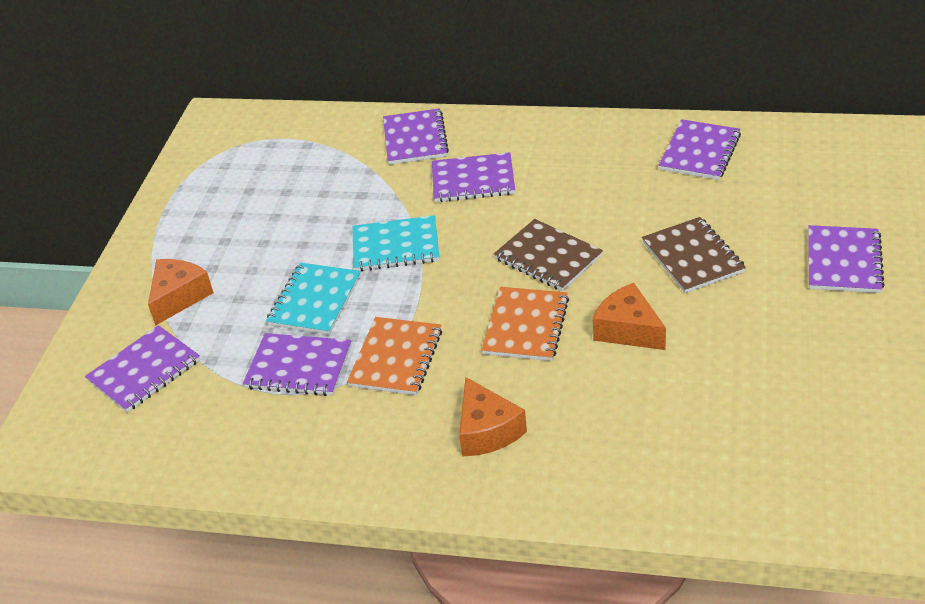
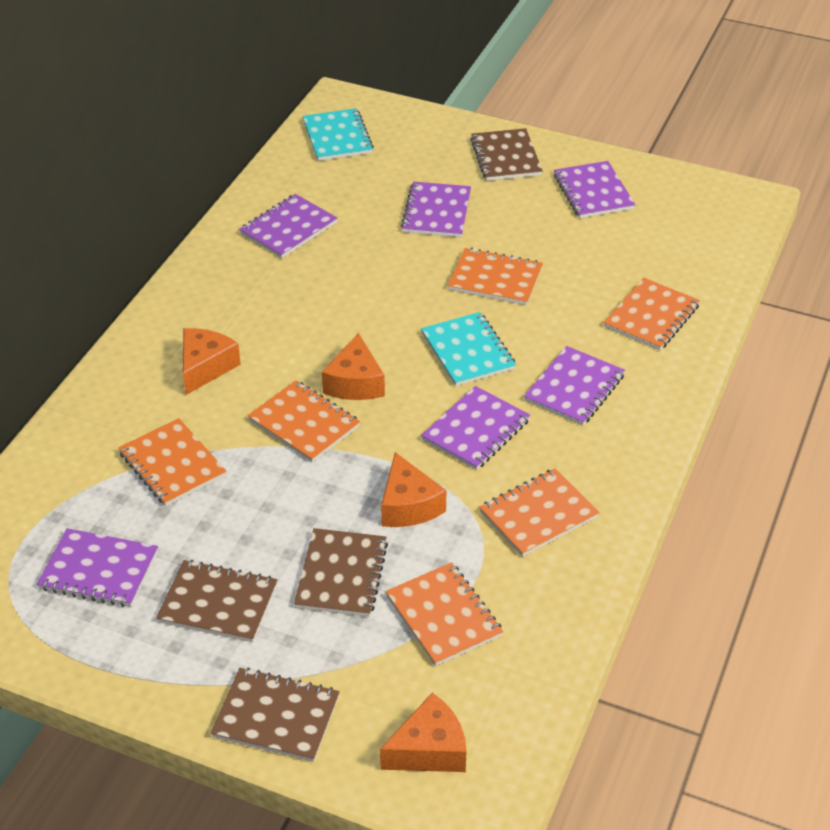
brown notebook: [494,219,603,291] [642,217,746,293] = 2 -> [156,560,278,642] [211,667,340,762] [294,528,388,617] [470,128,543,181] = 4
orange cheese: [148,259,214,325] [459,377,527,456] [593,283,666,350] = 3 -> [183,328,241,395] [322,333,385,400] [380,693,466,772] [381,452,447,527] = 4
orange notebook: [347,317,442,395] [481,287,569,361] = 2 -> [118,418,227,506] [248,380,360,462] [385,562,503,666] [448,248,543,305] [479,468,600,557] [604,278,700,350] = 6

